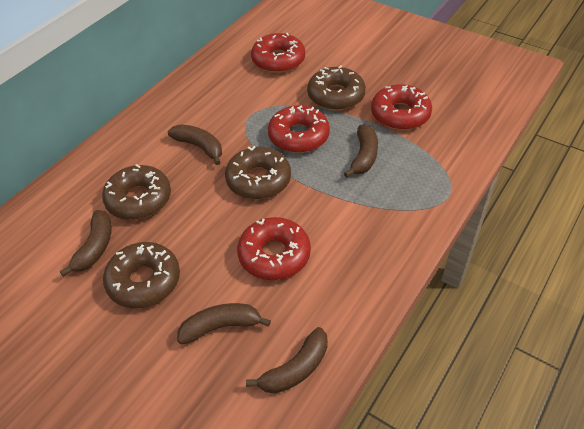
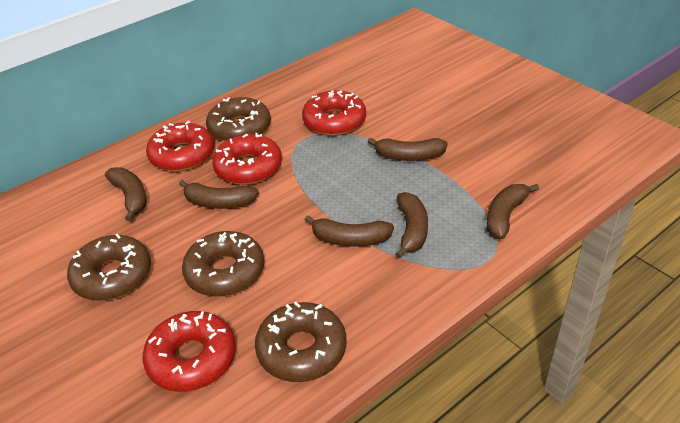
brown banana: [60,210,112,276] [168,124,222,165] [177,303,271,344] [246,327,328,394] [344,124,378,178] = 5 -> [105,167,147,221] [179,180,259,209] [305,215,394,247] [368,137,448,161] [395,192,428,259] [487,184,539,239] = 6

